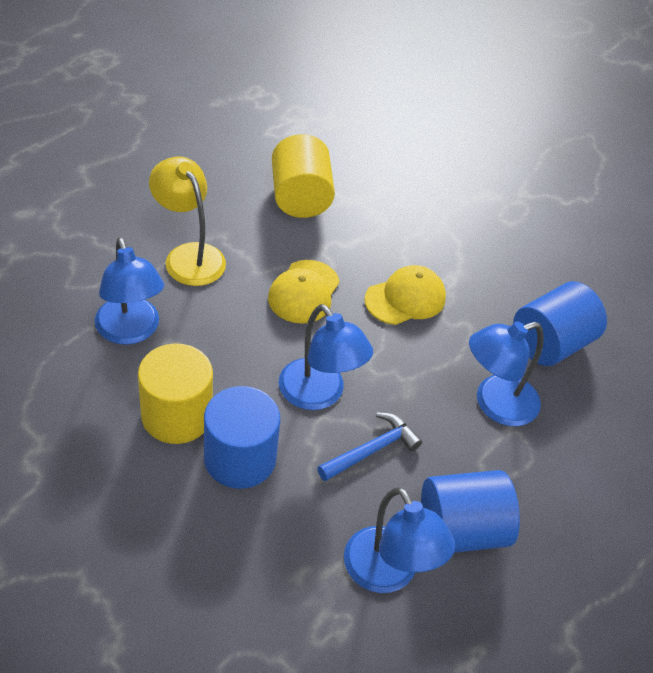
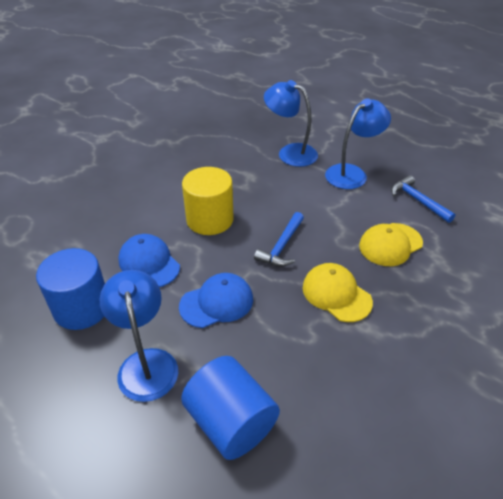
blue cap: none = 0 -> [118,234,180,287] [179,273,253,328] = 2
blue cylinder: [204,386,280,489] [421,470,520,553] [513,281,607,366] = 3 -> [36,248,105,330] [181,356,280,460] = 2
blue hammer: [317,413,422,481] = 1 -> [254,212,304,267] [391,175,456,223] = 2
blue lamp: [95,237,164,345] [279,304,373,410] [344,487,455,593] [469,321,544,426] = 4 -> [100,270,178,402] [264,80,318,167] [325,98,391,189] = 3
yellow cylinder: [138,343,213,444] [272,134,335,218] = 2 -> [182,167,234,235] = 1
yellow lamp: [149,156,226,286] = 1 -> none = 0

